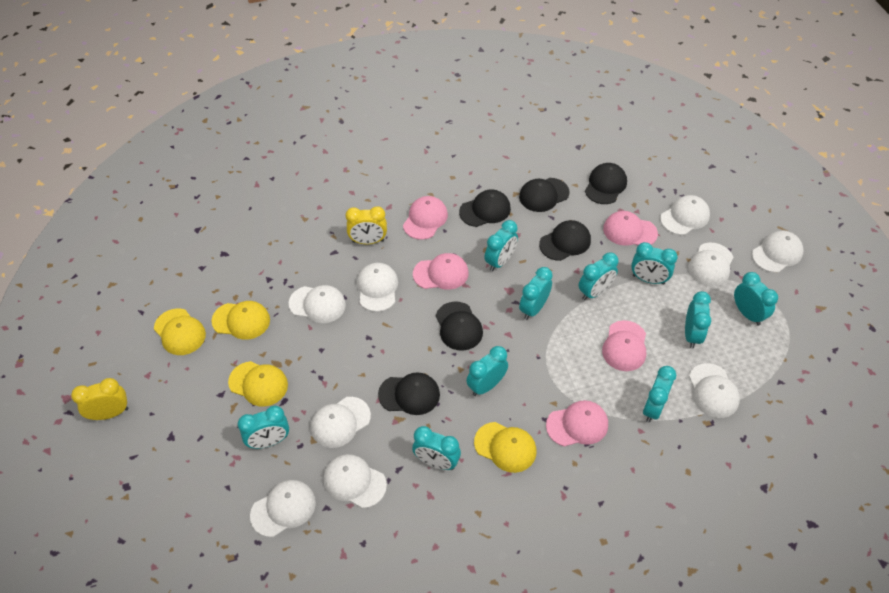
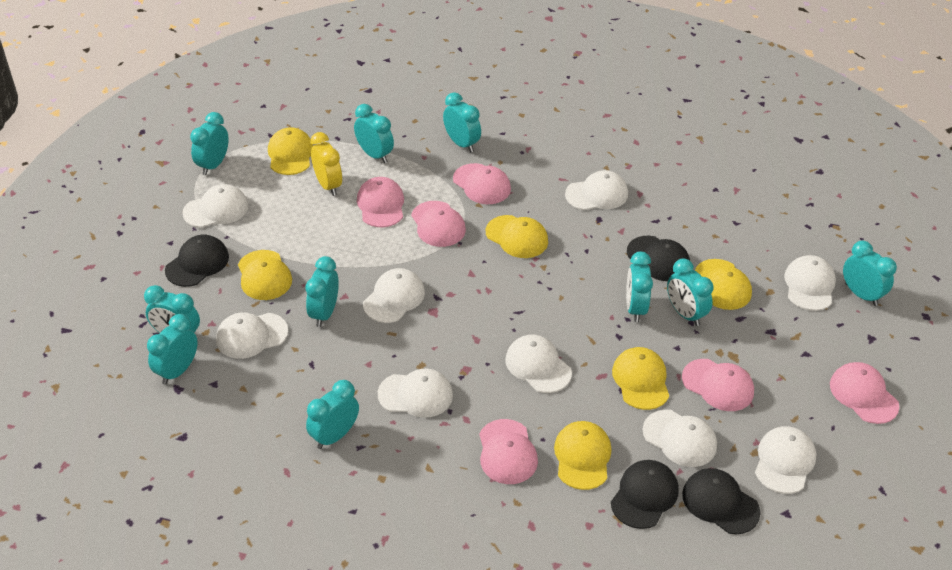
black cap: [378,372,440,415] [436,301,483,351] [459,189,511,227] [519,178,570,212] [539,220,591,261] [585,163,627,204] = 6 -> [165,235,229,287] [611,460,679,529] [627,236,690,281] [682,468,761,534] = 4
pink cap: [403,196,448,240] [413,253,469,290] [546,400,608,447] [602,320,646,371] [603,211,658,246] = 5 -> [357,177,404,227] [411,201,466,247] [453,163,511,204] [479,419,538,484] [682,359,754,411] [830,362,899,424] = 6
yellow cap: [154,308,206,355] [211,301,270,340] [228,361,288,406] [474,422,536,473] = 4 -> [238,250,292,300] [268,127,313,175] [486,215,548,258] [554,421,611,490] [612,347,669,410] [695,259,752,310] = 6
yellow clock: [71,378,128,420] [346,206,387,244] = 2 -> [310,132,342,196] = 1

